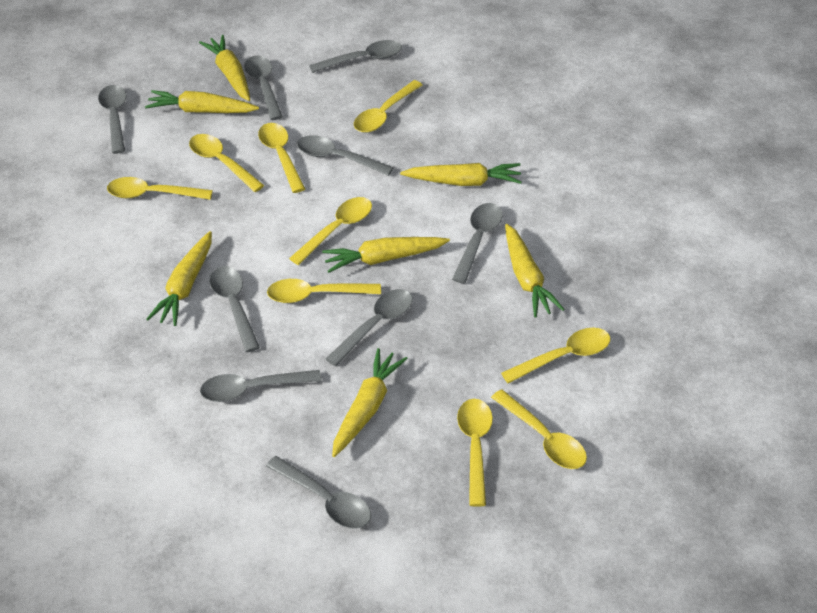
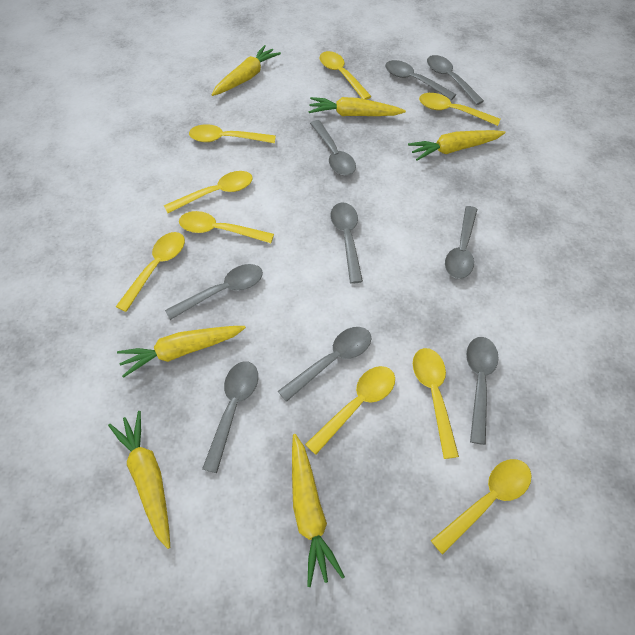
yellow carrot: [145,90,259,113] [147,231,212,326] [199,35,250,101] [322,237,450,273] [332,348,408,457] [400,163,522,186] [505,224,565,318] = 7 -> [108,411,170,549] [117,326,246,378] [211,45,281,96] [292,434,345,587] [308,97,406,116] [408,130,505,161] = 6

